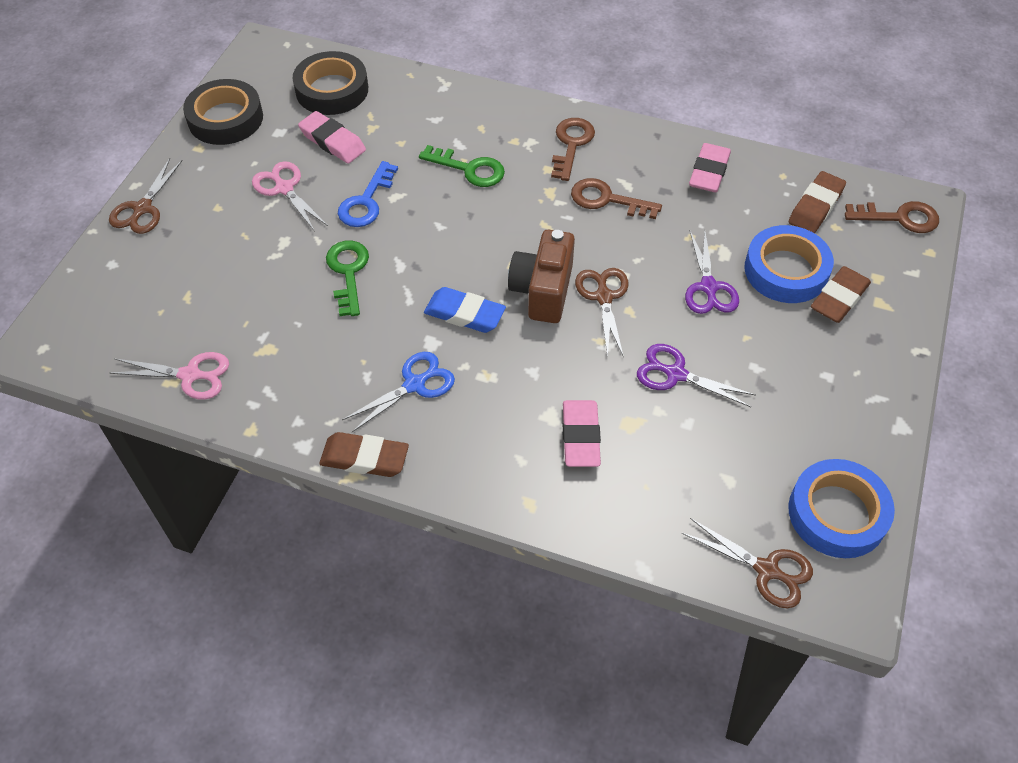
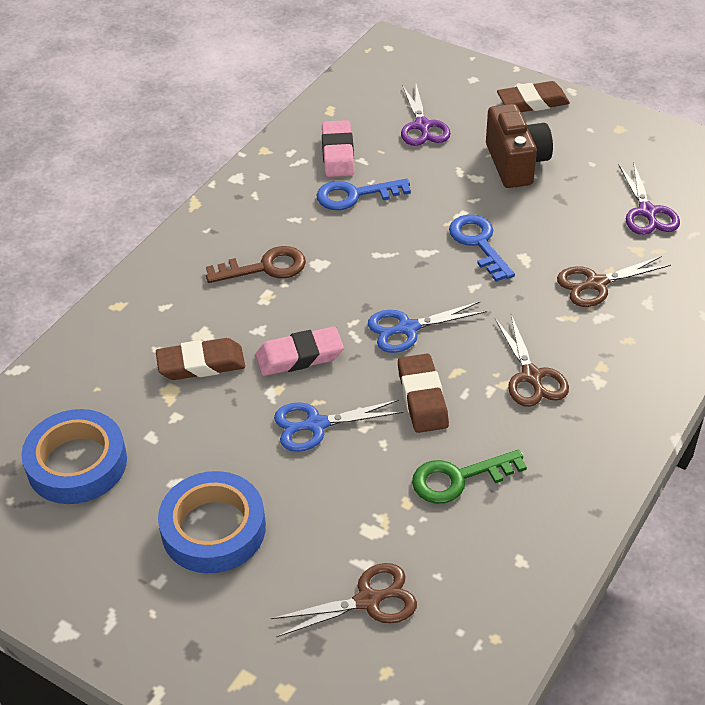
black tape: [183,79,263,145] [293,51,368,115] = 2 -> none = 0
blue eraser: [424,287,506,333] = 1 -> none = 0
blue key: [338,161,398,227] = 1 -> [316,179,411,210] [449,214,515,282] = 2
blue scissors: [342,352,455,432] = 1 -> [274,400,404,452] [368,301,487,353] = 2
brown key: [551,118,595,181] [571,178,662,219] [845,201,939,233] = 3 -> [206,246,306,283] = 1
green key: [326,241,369,316] [419,145,505,187] = 2 -> [412,450,527,504] = 1
pink eraser: [298,111,366,164] [563,400,601,467] [689,143,731,192] = 3 -> [255,327,344,376] [322,120,355,177] = 2
pink scissors: [110,352,229,400] [252,161,328,231] = 2 -> none = 0

